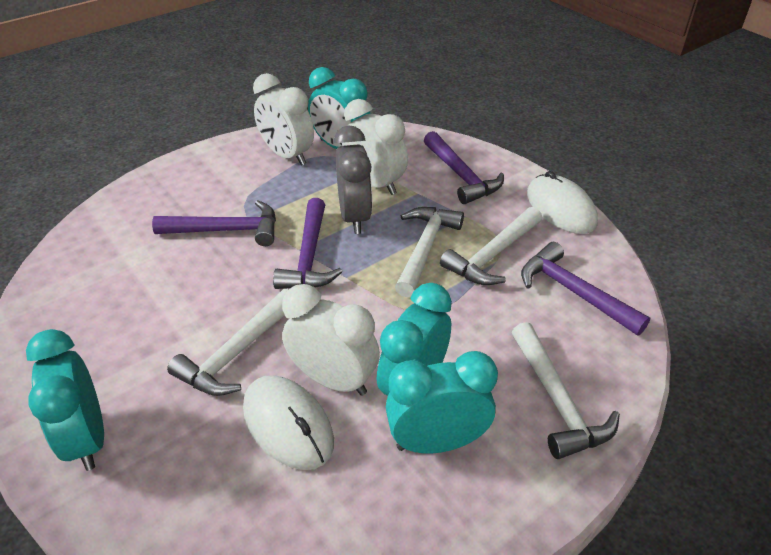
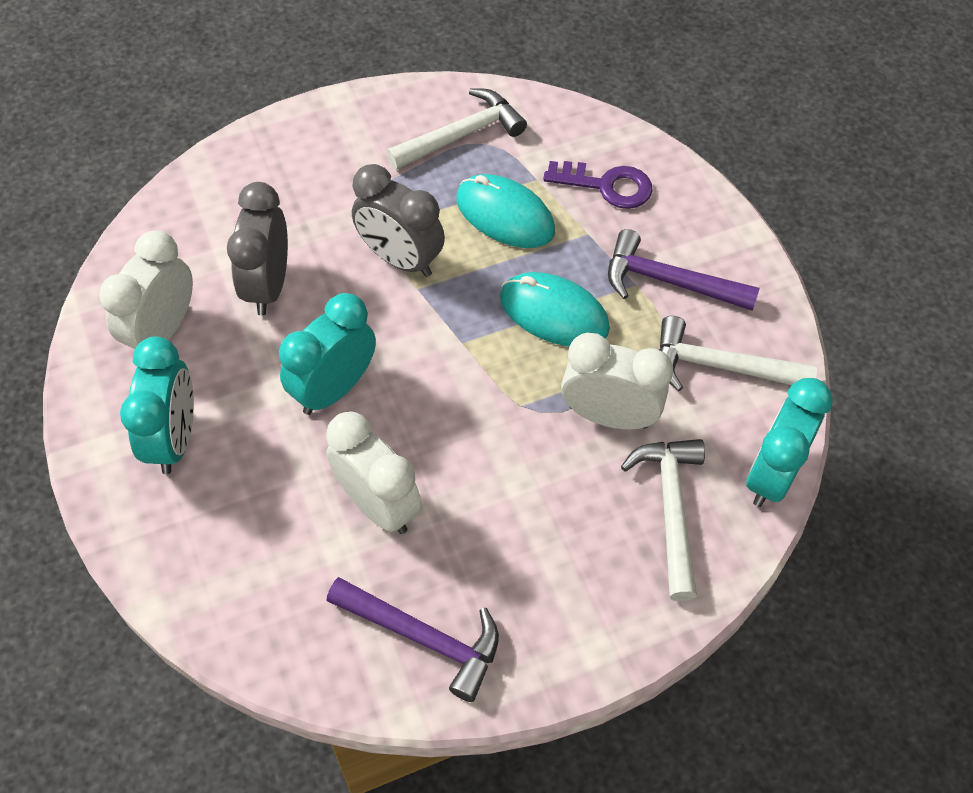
grey clock: [334,125,373,234] = 1 -> [227,182,288,315] [352,164,445,277] = 2
purple hammer: [152,200,276,246] [273,198,342,289] [424,131,504,204] [521,242,650,336] = 4 -> [327,577,499,702] [608,229,760,311] = 2
purple key: none = 0 -> [543,161,653,209] = 1
turquoise clock: [26,329,104,471] [308,67,370,149] [377,283,452,396] [386,351,498,453] = 4 -> [120,336,194,474] [279,293,376,415] [746,378,833,507] = 3
turquoise mouse: none = 0 -> [456,174,555,248] [500,272,610,346] = 2
white hammer: [167,289,289,396] [395,207,464,297] [440,207,542,285] [512,322,620,459] = 4 -> [386,88,527,170] [621,439,705,601] [659,316,817,392] = 3
white mouse: [243,375,334,470] [527,171,598,234] = 2 -> none = 0

